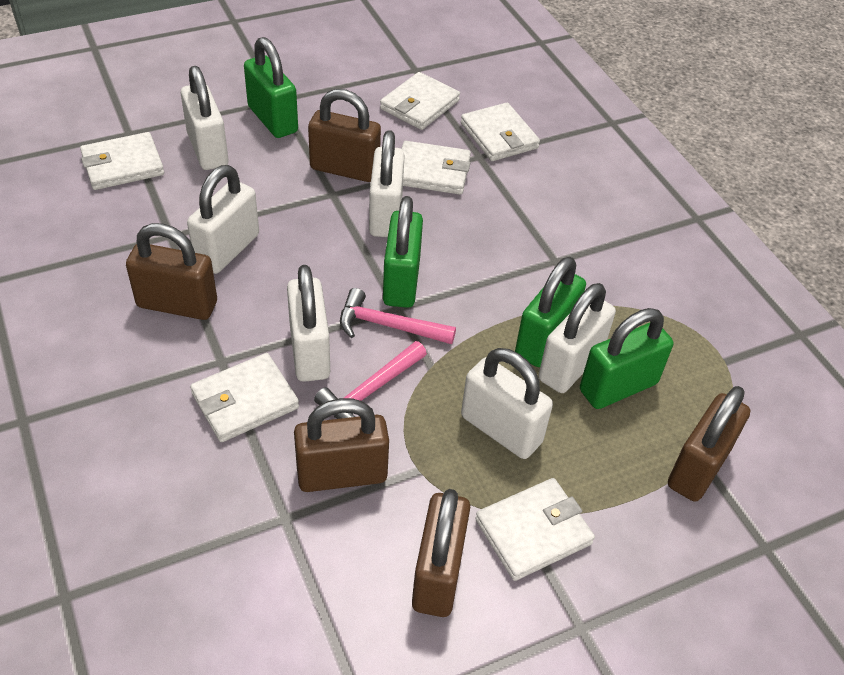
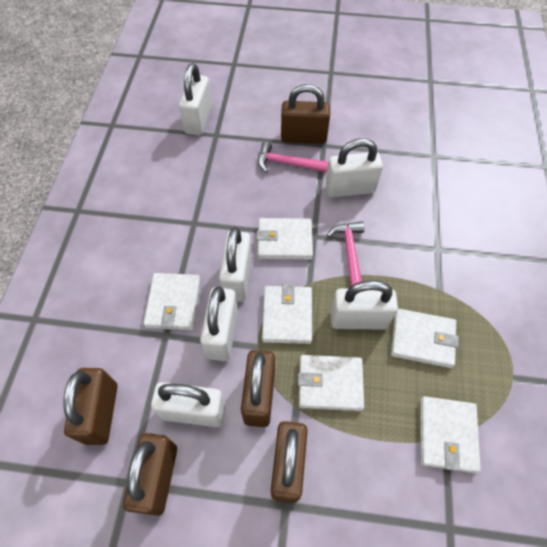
green padlock: [244,37,298,138] [383,196,423,308] [515,257,586,367] [580,308,673,409] = 4 -> none = 0

